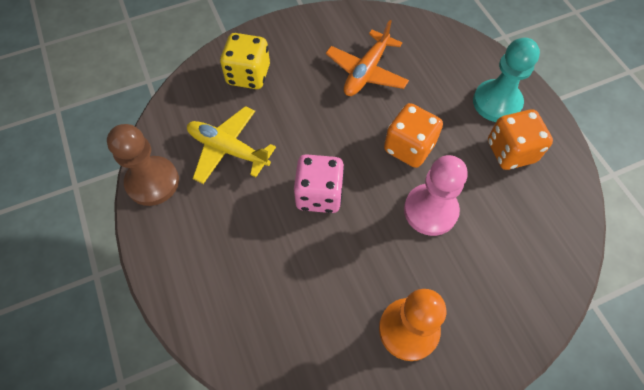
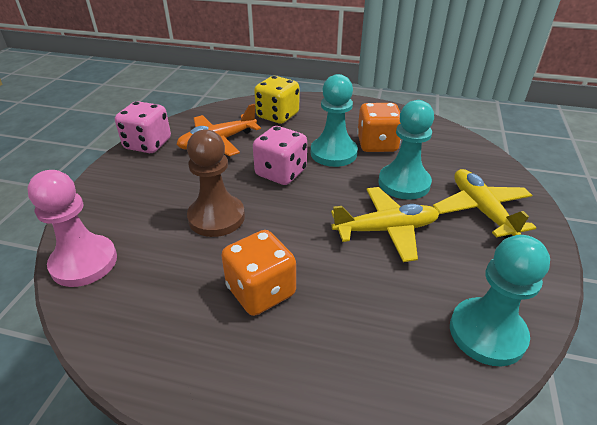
orange pawn: [379,289,446,361] = 1 -> none = 0
pink dice: [294,154,345,213] = 1 -> [115,101,171,153] [253,126,307,185] = 2
turquoise pawn: [473,38,540,122] = 1 -> [311,74,358,167] [379,100,434,200] [450,235,550,366] = 3
yellow plane: [187,106,276,184] = 1 -> [331,187,439,262] [433,169,536,238] = 2

